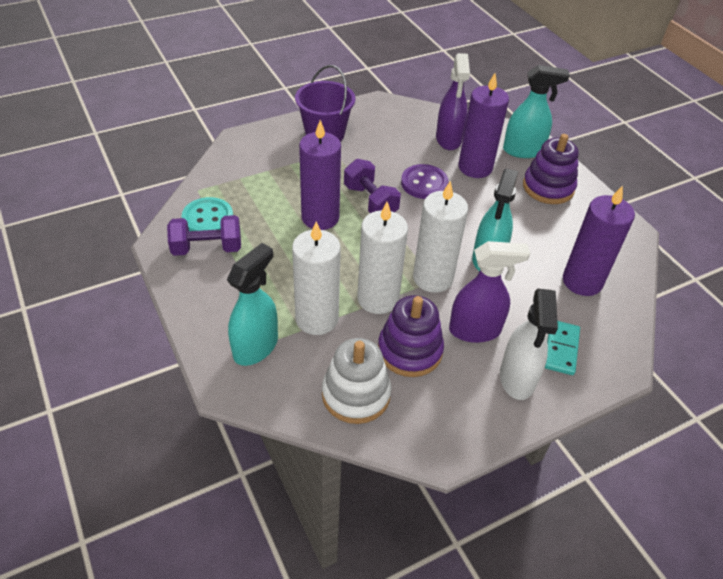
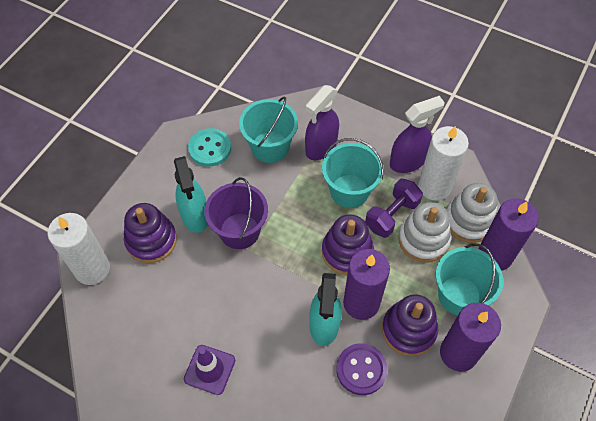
purple dumbbell: [167,215,241,256] [344,159,401,213] = 2 -> [365,179,423,238] = 1
purple stacking toy: [378,295,444,377] [523,134,579,204] = 2 -> [124,203,177,263] [322,214,374,275] [382,294,438,356] = 3
purple traffic cone: none = 0 -> [184,345,235,395] = 1
turquoise bucket: none = 0 -> [239,97,298,163] [322,138,384,208] [436,243,503,315] = 3
turquoise domino: [545,321,580,375] = 1 -> none = 0
turquoise spray bottle: [227,243,278,366] [472,168,518,271] [503,65,570,158] = 3 -> [174,156,208,233] [309,273,342,346] = 2
white candle: [292,221,341,335] [357,202,408,314] [413,181,468,293] = 3 -> [48,213,110,285] [418,125,469,201] = 2
white spray bottle: [500,289,558,400] = 1 -> none = 0
white stacking toy: [322,338,391,424] = 1 -> [398,202,451,262] [446,183,498,243] = 2

